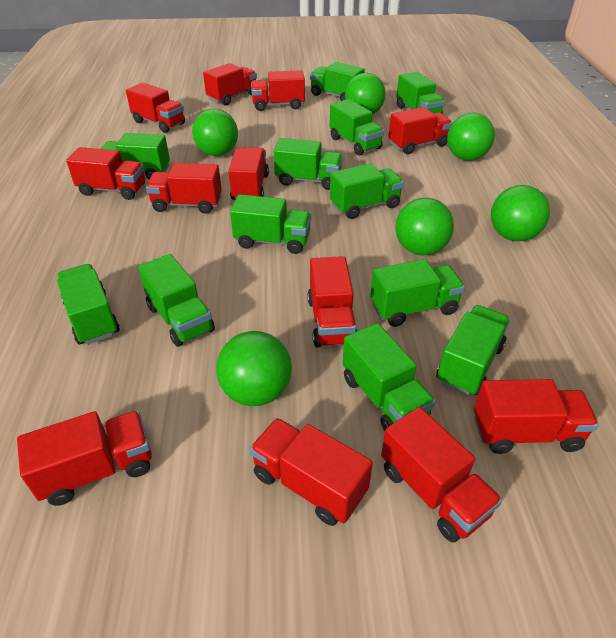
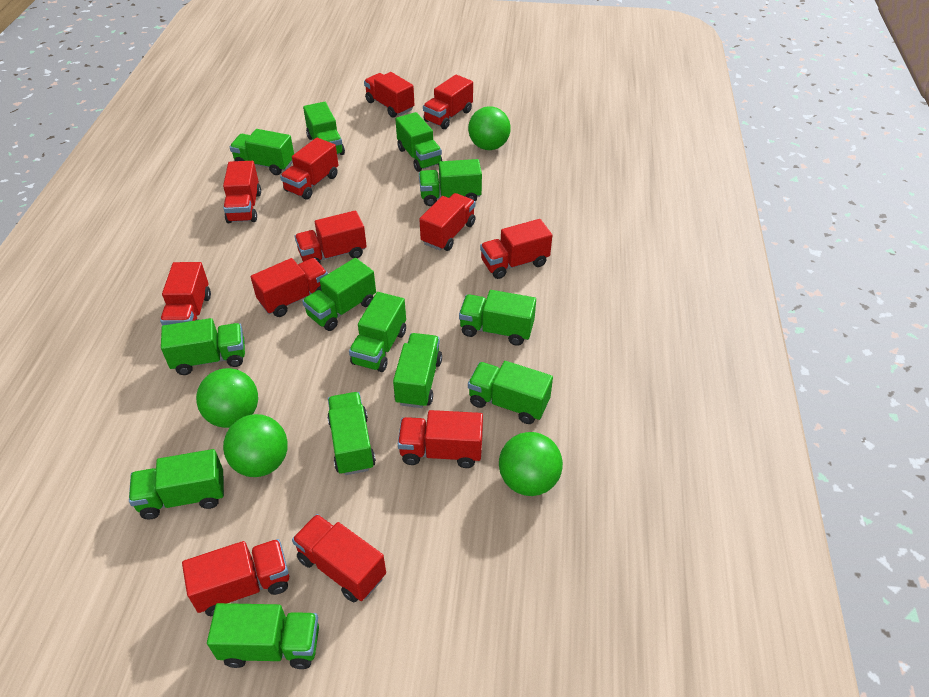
green ball: [192,109,238,156] [216,331,292,406] [345,73,386,115] [395,198,454,255] [447,113,495,161] [491,185,550,241] = 6 -> [196,368,258,428] [223,414,288,477] [468,106,511,150] [499,432,563,496] = 4
green truck: [57,264,120,345] [101,133,170,179] [138,254,215,347] [230,194,311,254] [274,138,343,190] [310,62,365,101] [330,99,384,156] [330,163,404,219] [343,323,436,431] [370,259,465,327] [396,72,445,114] [436,305,510,396] = 12 -> [129,449,224,520] [161,318,245,375] [207,603,319,669] [230,129,294,175] [302,258,376,331] [303,102,345,155] [327,392,376,475] [349,292,406,372] [393,333,442,408] [396,112,442,172] [419,159,482,206] [459,290,536,346] [468,361,553,424] = 13

